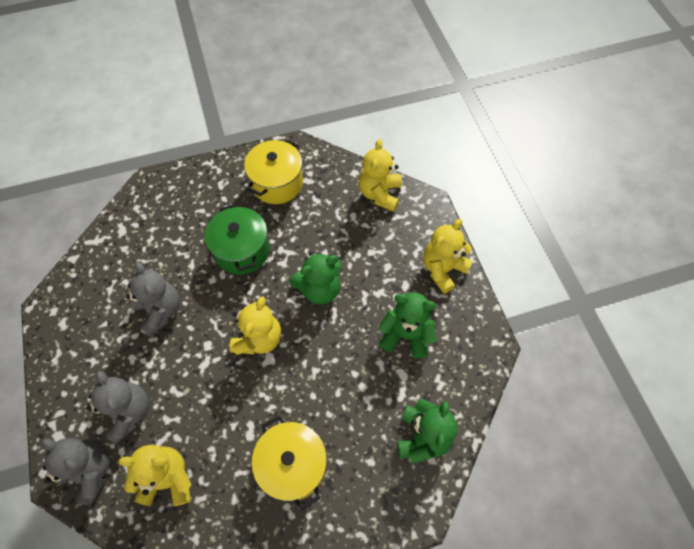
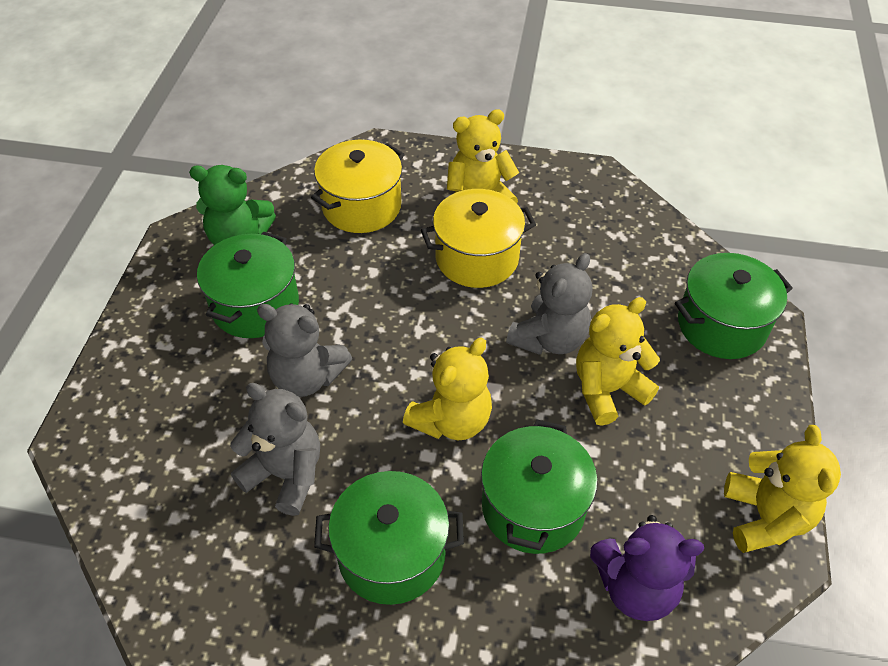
green pot: [205,204,270,275] = 1 -> [197,232,299,338] [314,471,464,605] [481,420,598,554] [675,253,793,359] = 4
green teddy bear: [289,252,341,304] [379,292,436,358] [397,399,457,463] = 3 -> [189,165,276,245] = 1
purple teddy bear: none = 0 -> [590,515,704,621] = 1

